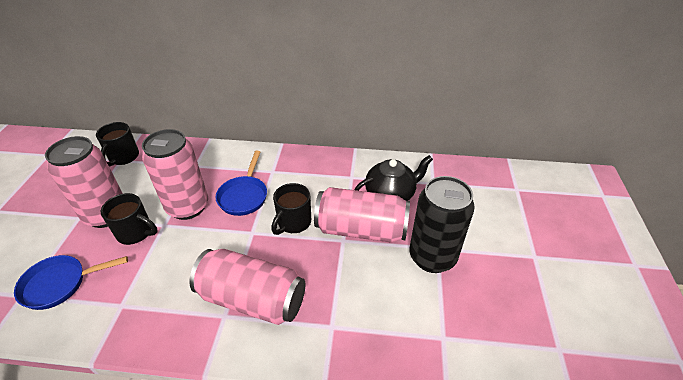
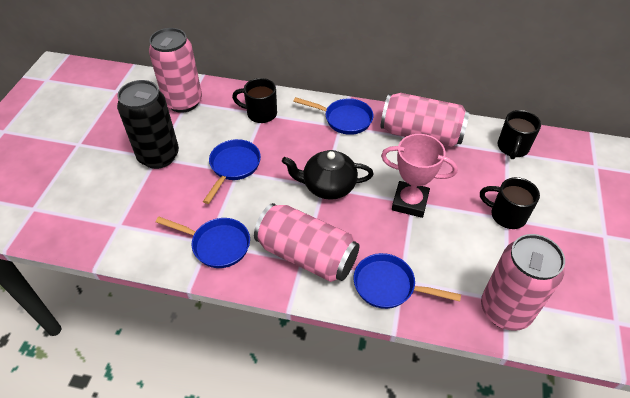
blue pan: [14,255,128,310] [215,151,267,216] = 2 -> [156,217,250,268] [203,139,261,204] [293,97,373,135] [354,253,461,309] = 4
pink trophy: none = 0 -> [381,134,458,218] = 1

